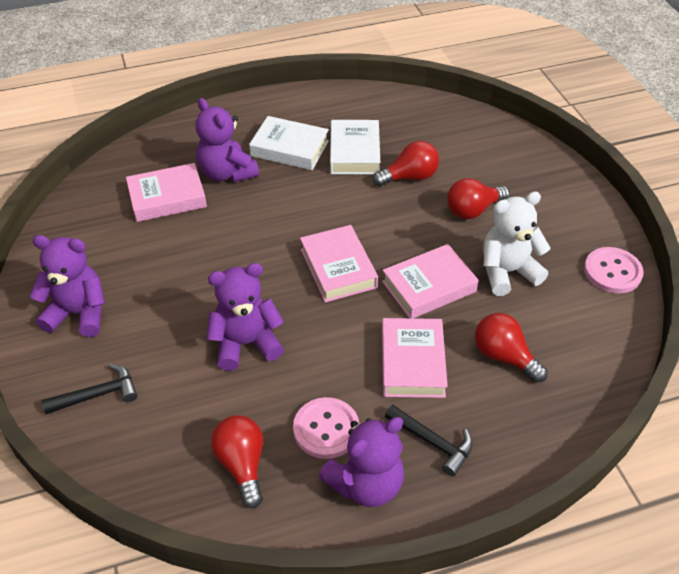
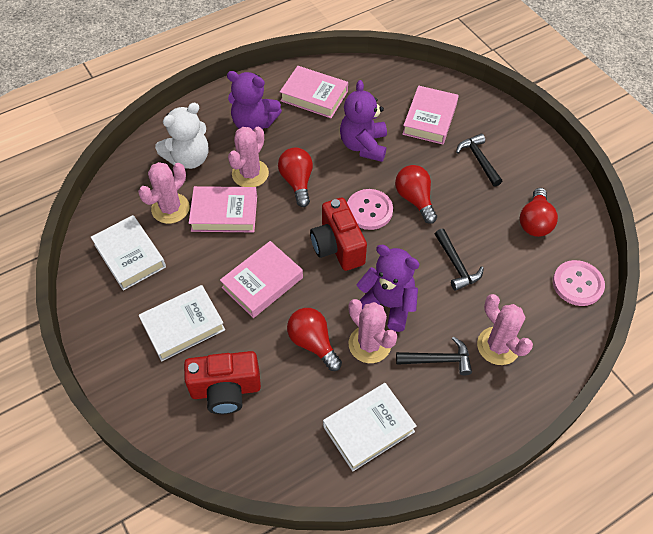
black hammer: [42,363,138,414] [385,405,473,477] = 2 -> [396,336,472,375] [435,229,484,291] [456,134,502,187] = 3
pink cactus: none = 0 -> [138,162,190,224] [228,127,269,187] [348,299,397,363] [477,294,533,365] = 4
purple teddy bear: [30,235,105,337] [196,98,259,183] [207,263,284,371] [319,417,404,507] = 4 -> [227,71,282,130] [340,80,387,162] [356,245,419,332] = 3
red camera: none = 0 -> [184,351,261,414] [310,198,367,271] = 2
white book: [249,116,329,170] [330,120,380,175] = 2 -> [91,215,166,291] [139,285,225,362] [323,383,417,471] = 3

